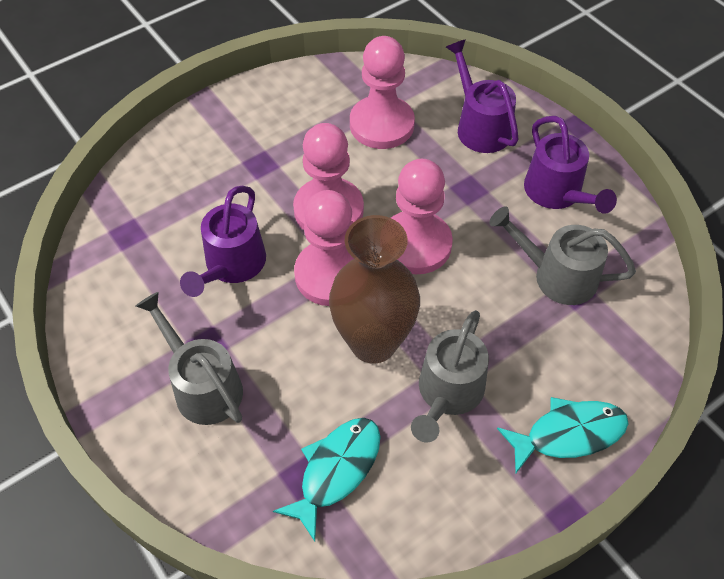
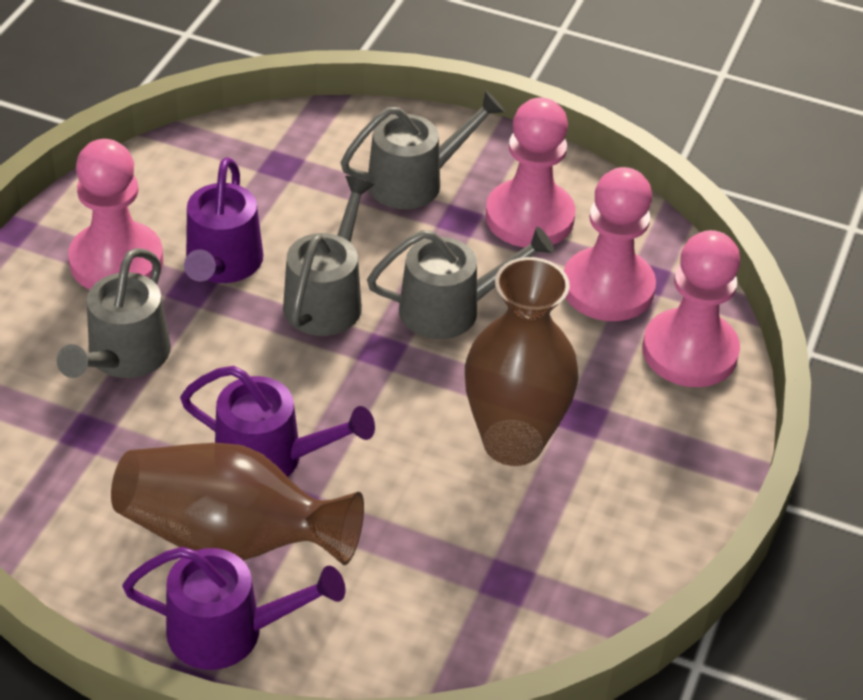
brown vase: [329,215,420,364] = 1 -> [111,443,364,565] [465,257,579,466] = 2
grey watering can: [136,292,243,425] [411,310,489,442] [489,206,636,305] = 3 -> [57,248,171,378] [283,176,374,336] [340,91,505,209] [367,227,554,339] = 4
turquoise fish: [273,418,380,541] [497,397,629,473] = 2 -> none = 0

